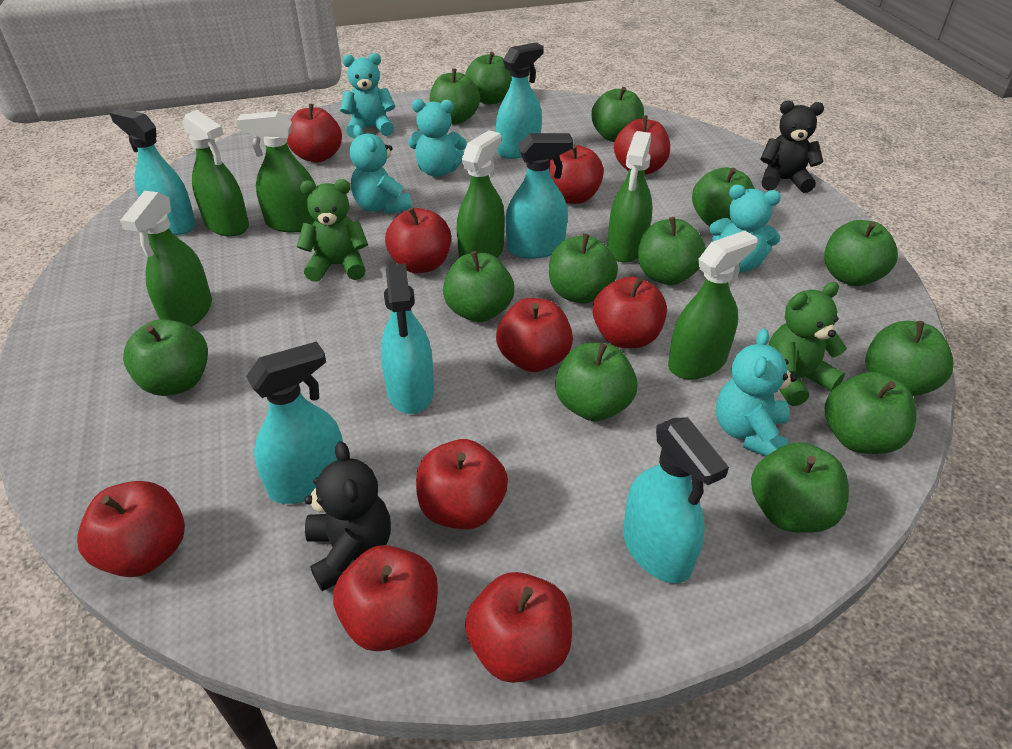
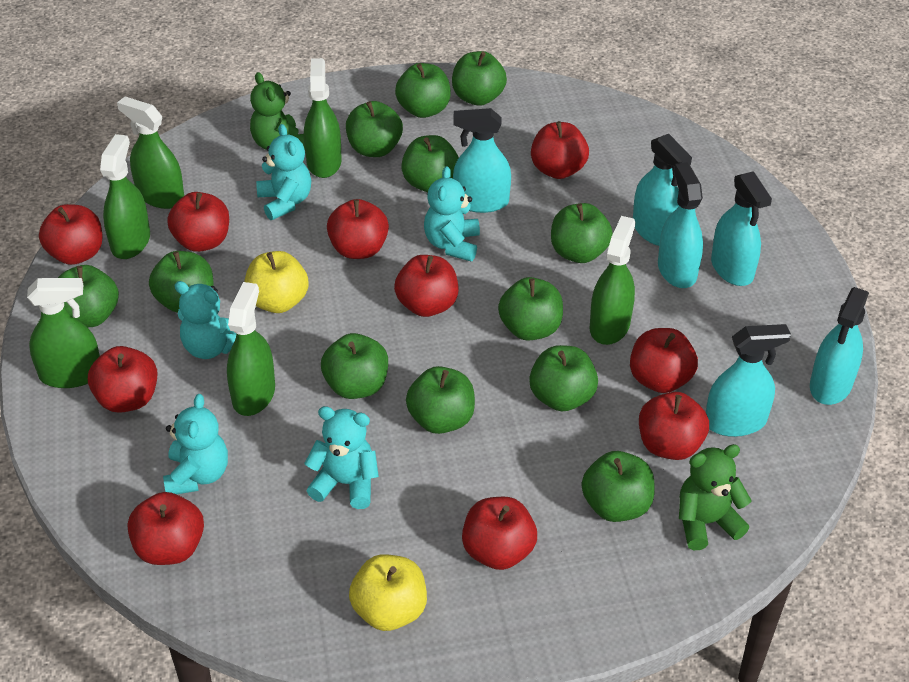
black teddy bear: [304,441,391,591] [761,100,824,193] = 2 -> none = 0
green apple: [123,319,208,396] [430,68,480,124] [443,251,514,322] [465,52,512,104] [549,234,618,304] [555,343,638,421] [591,87,644,142] [638,217,706,285] [692,167,755,226] [751,442,849,533] [824,220,898,286] [825,372,916,454] [865,321,954,396] = 13 -> [58,265,119,327] [149,251,214,313] [321,333,388,399] [346,101,403,157] [395,63,451,118] [401,135,459,192] [406,366,475,434] [452,51,507,106] [498,277,563,341] [529,345,598,411] [551,203,613,263] [582,451,655,522] = 12
yellow apple: none = 0 -> [244,251,309,313] [349,554,427,631] = 2

